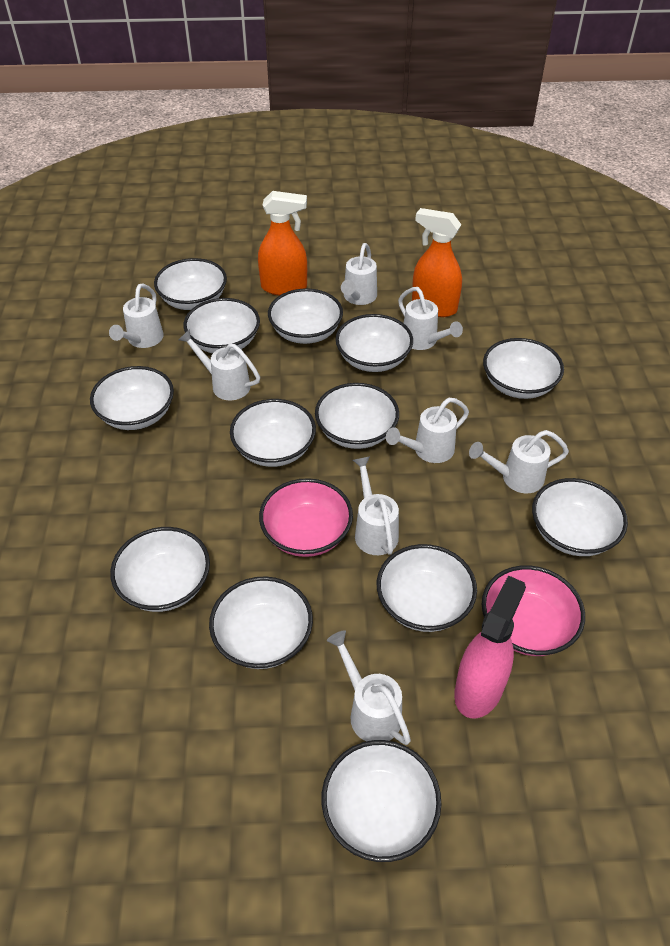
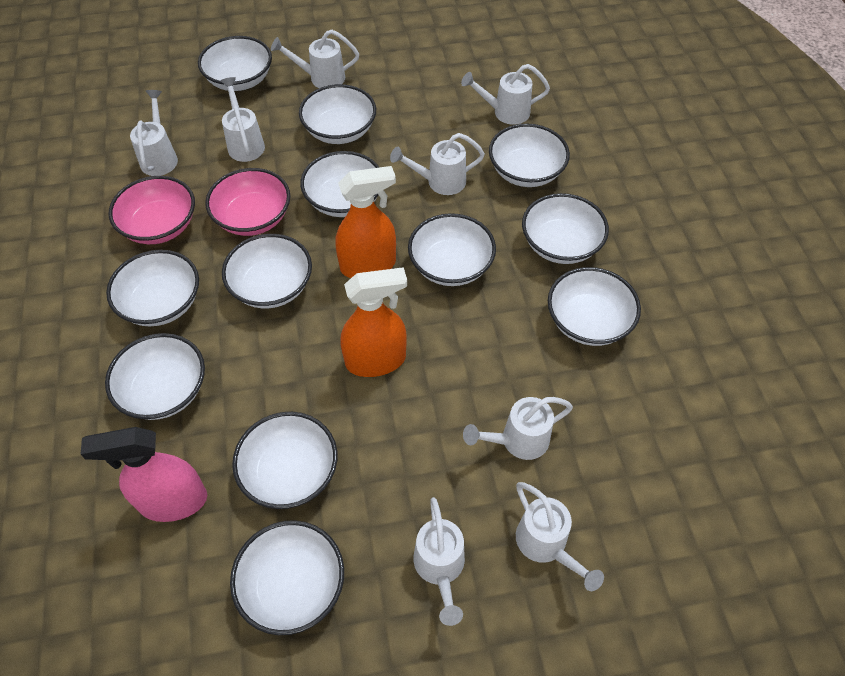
white bowl: [90,366,174,430] [110,527,210,612] [154,258,227,310] [184,298,260,353] [209,576,313,669] [230,399,316,467] [268,288,343,344] [315,383,399,449] [322,740,442,862] [336,314,413,372] [377,544,477,632] [483,338,564,399] [532,478,628,556] = 13 -> [105,333,205,420] [106,250,199,326] [198,36,272,91] [222,234,312,308] [230,520,344,635] [232,412,337,509] [299,84,376,144] [300,151,380,217] [408,213,496,286] [489,124,570,187] [522,193,609,264] [548,267,641,346] = 12

